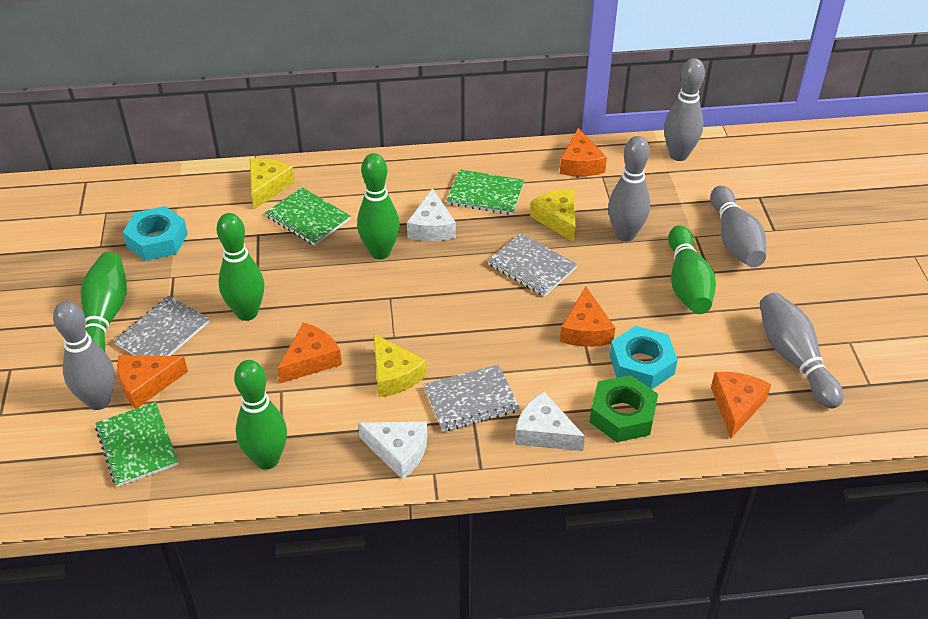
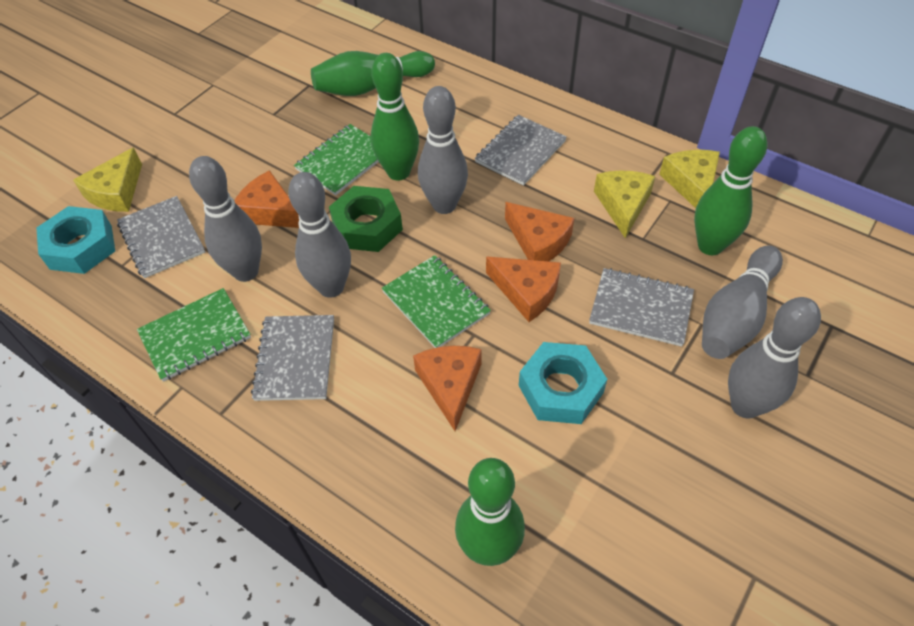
green bowling pin: [80,252,127,352] [216,213,264,321] [234,360,287,470] [357,153,400,260] [668,225,716,314] = 5 -> [311,51,435,96] [371,53,419,180] [455,458,525,566] [694,126,767,255] = 4
grey notebook: [114,296,210,356] [424,364,520,432] [488,233,578,297] = 3 -> [117,196,205,278] [251,315,334,401] [475,115,567,186] [589,268,694,347] = 4
orange cheese: [117,355,188,409] [277,322,342,383] [560,128,607,176] [560,287,615,347] [711,372,771,439] = 5 -> [234,170,299,228] [413,346,482,431] [486,257,561,322] [505,202,574,261] = 4
white cheese: [358,421,427,480] [407,188,456,241] [515,391,585,451] = 3 -> none = 0

